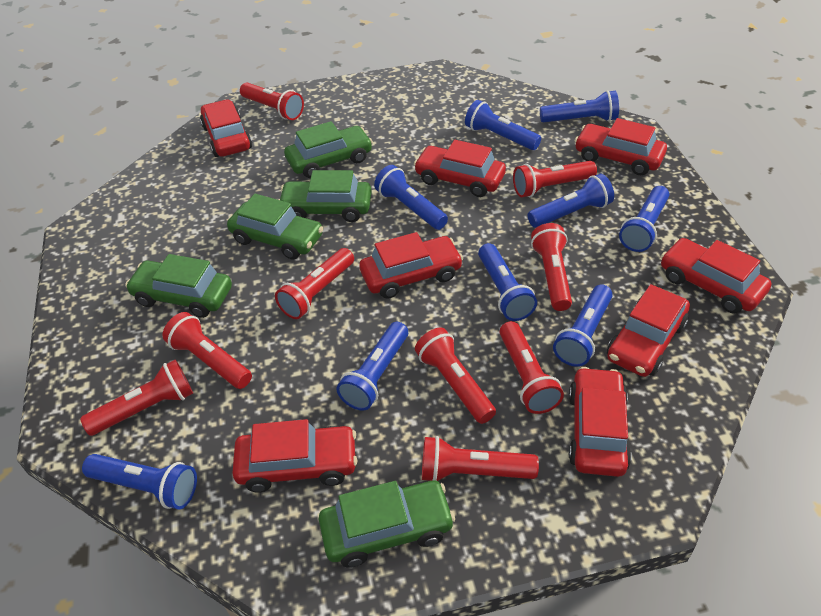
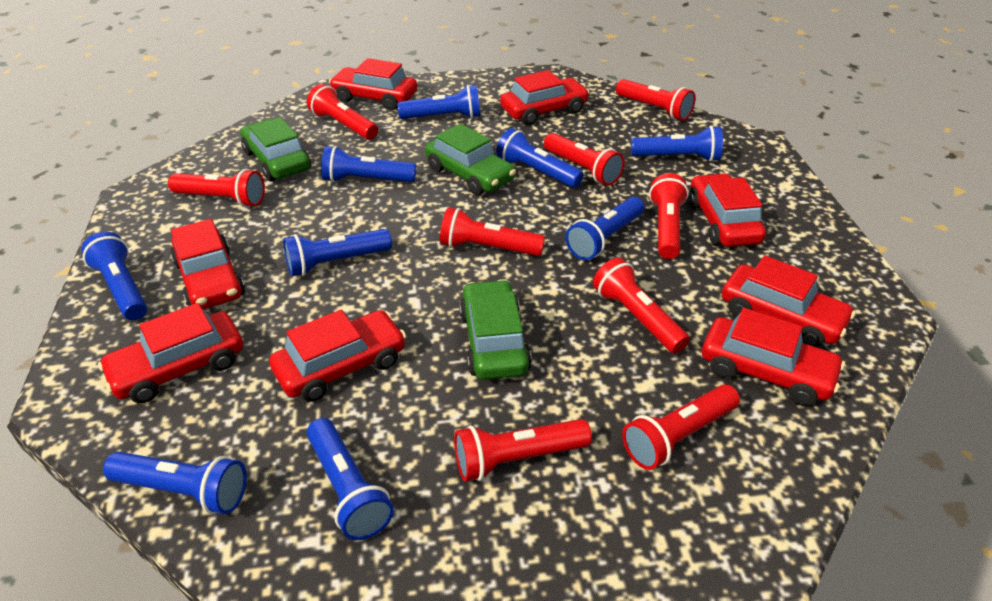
green car: [125,254,232,318] [227,194,323,260] [278,170,372,222] [284,121,373,178] [319,481,455,568] = 5 -> [240,117,311,181] [425,124,516,195] [459,280,532,380] = 3

